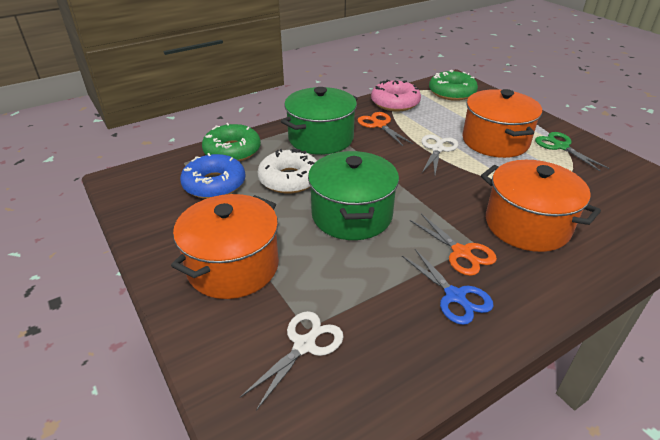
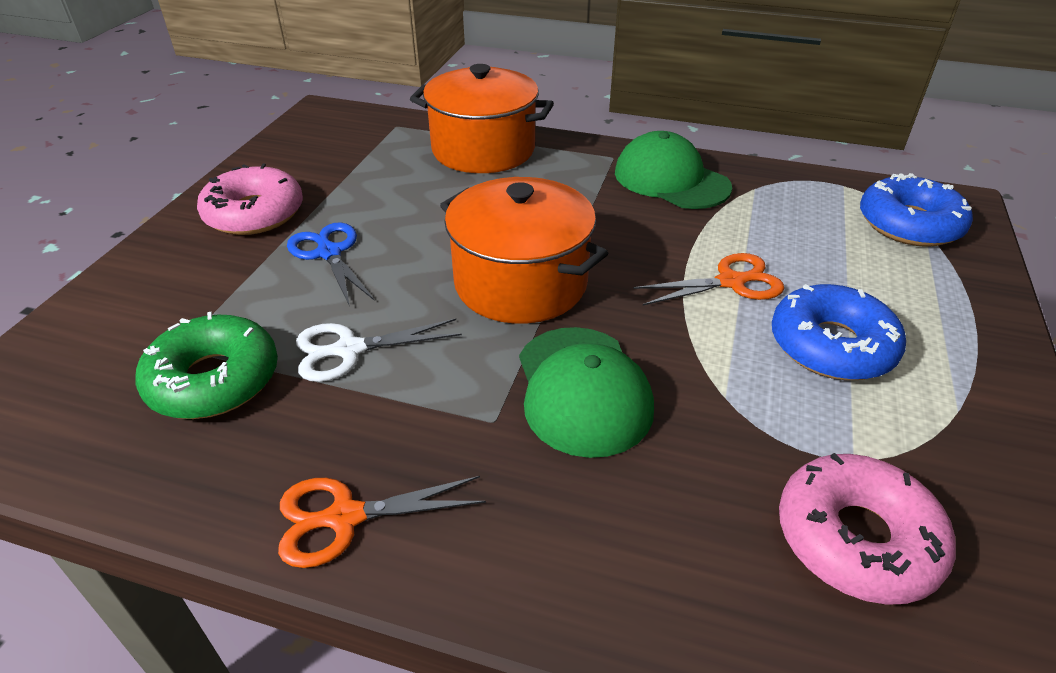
blue donut: [180,153,245,199] = 1 -> [772,284,906,380] [860,173,973,247] = 2
green cap: none = 0 -> [519,327,654,458] [615,131,732,209] = 2
green donut: [202,123,261,162] [429,70,478,101] = 2 -> [136,312,278,419] = 1
green pot: [281,87,358,155] [308,151,399,240] = 2 -> none = 0
green scissors: [535,132,610,172] = 1 -> none = 0
orange pot: [171,194,279,299] [462,89,542,158] [481,160,601,252] = 3 -> [410,64,554,173] [440,177,608,324] = 2
pink donut: [371,80,421,111] = 1 -> [197,164,303,235] [779,453,956,605] = 2
white donut: [257,148,317,193] = 1 -> none = 0
white scissors: [240,311,344,411] [421,134,459,174] = 2 -> [296,319,462,382] = 1

